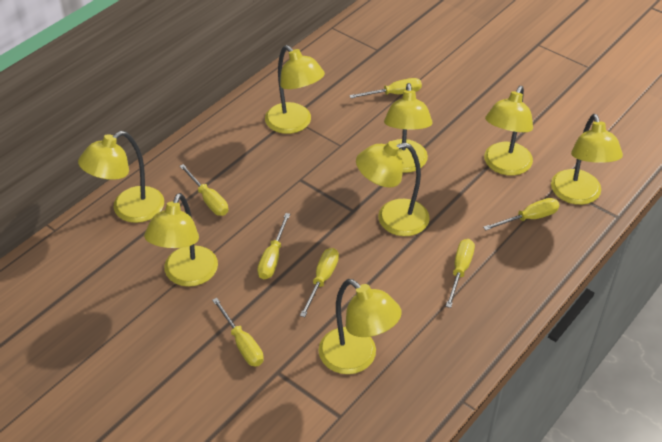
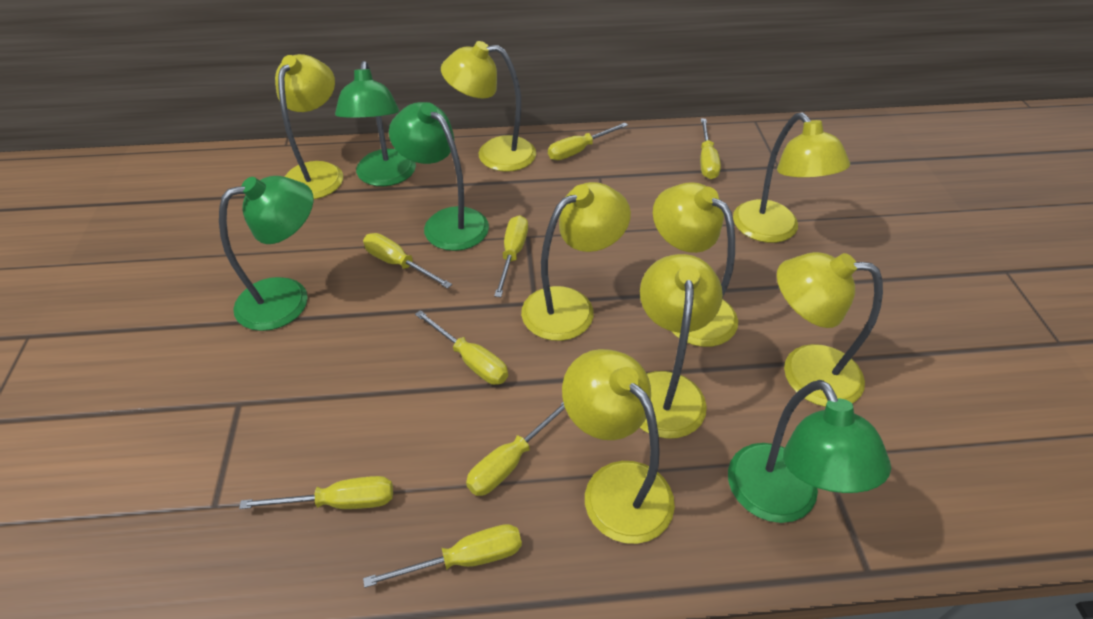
green lamp: none = 0 -> [219,176,314,331] [335,61,416,186] [389,102,489,251] [728,380,891,523] = 4
yellow screwdriver: [179,164,228,216] [212,298,264,367] [257,213,290,279] [300,248,339,317] [349,78,422,98] [446,239,475,308] [483,198,559,230] = 7 -> [239,476,393,509] [363,233,452,289] [363,524,522,588] [415,310,508,385] [466,402,565,496] [494,215,528,297] [548,123,628,160] [700,119,721,179] = 8

